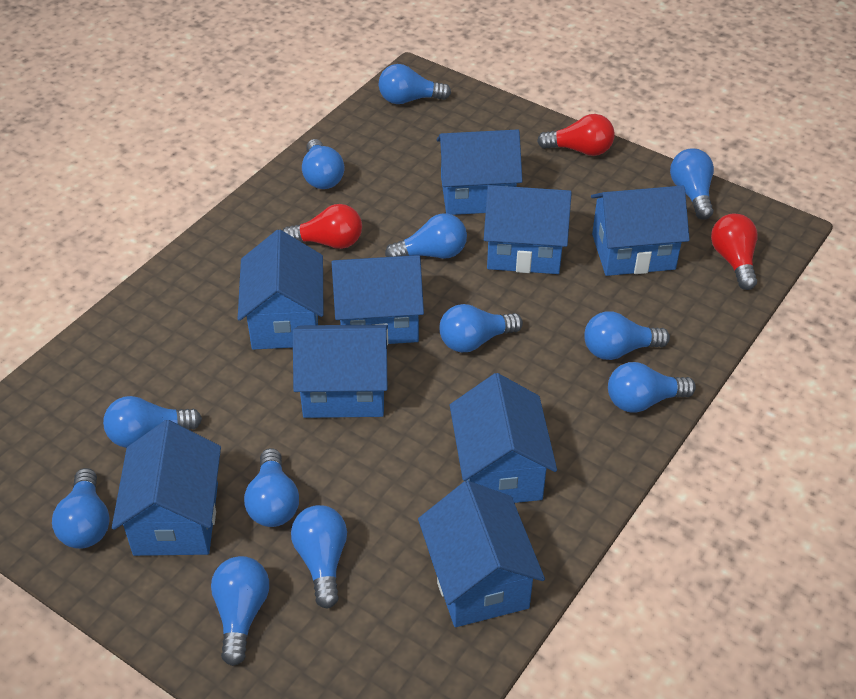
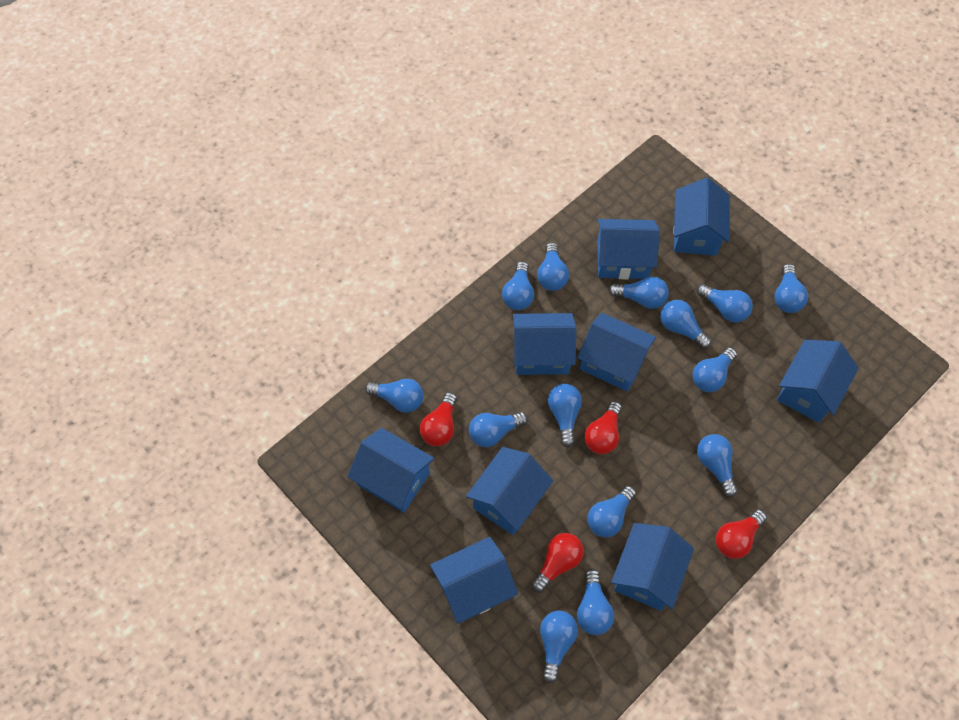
blue light bulb: [52,468,110,549] [103,396,202,448] [211,556,269,666] [244,448,299,527] [291,505,347,609] [302,139,344,189] [379,64,451,104] [385,214,467,259] [439,304,523,352] [584,312,670,360] [608,362,696,413] [670,148,714,220] = 12 -> [365,379,423,413] [469,412,528,447] [502,261,534,310] [537,242,569,291] [540,611,578,683] [548,384,582,447] [577,569,614,635] [587,486,636,538] [608,277,669,309] [660,300,711,349] [692,347,737,392] [697,284,753,323] [697,434,738,497] [774,264,808,313] = 14
red light bulb: [282,204,362,249] [537,114,614,156] [711,214,758,290] = 3 -> [420,392,457,446] [531,533,584,593] [584,401,622,454] [716,510,767,559] = 4

